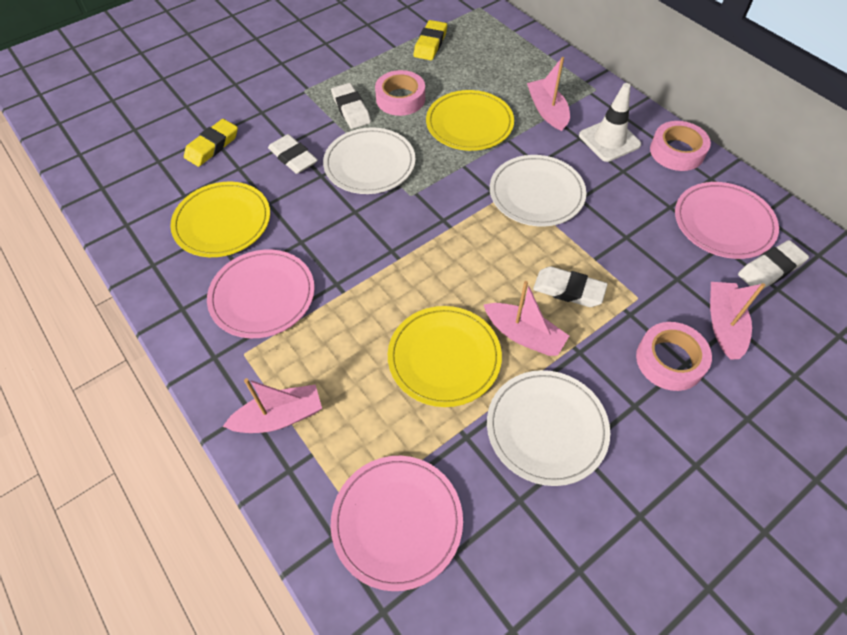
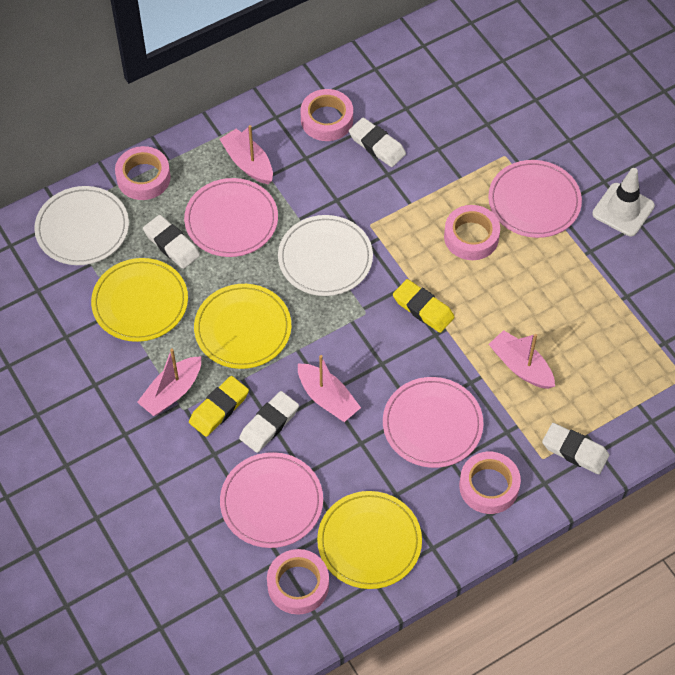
pink plate: [207,250,315,338] [331,456,463,591] [675,182,779,259] = 3 -> [184,178,278,257] [220,452,323,548] [383,377,483,468] [488,160,582,238] = 4
pink tape: [375,70,425,116] [636,322,712,391] [650,121,711,171] = 3 -> [115,146,171,200] [267,549,329,615] [300,89,353,141] [444,205,500,260] [459,452,521,514] = 5
white plate: [323,127,416,194] [487,370,610,486] [490,155,586,227] = 3 -> [34,186,129,265] [278,215,373,296] = 2

